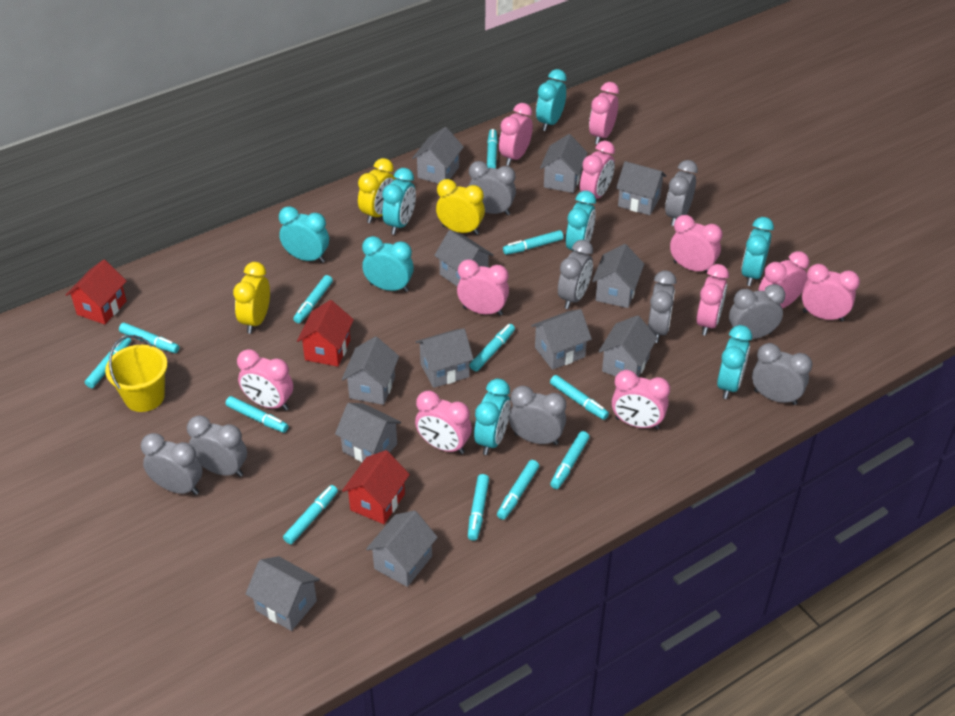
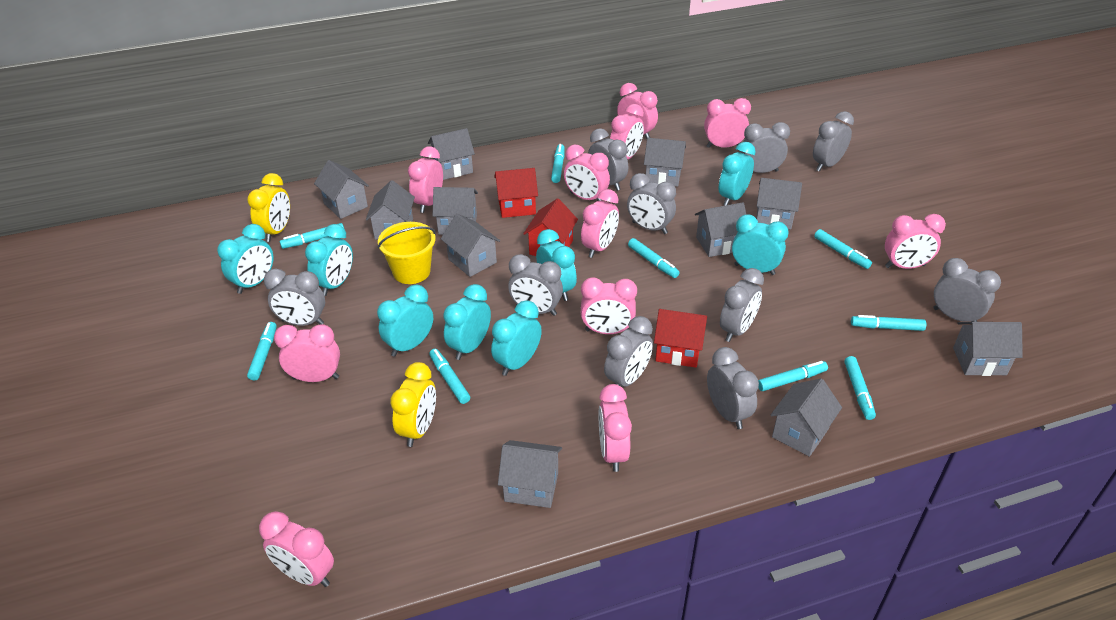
grey clock: [141,433,203,495] [187,416,247,477] [469,161,516,215] [509,386,566,445] [558,240,593,309] [648,270,676,343] [665,160,698,226] [729,284,785,339] [752,343,812,405] = 9 -> [264,268,325,326] [508,254,563,316] [588,128,628,191] [604,316,653,387] [627,173,676,234] [707,347,759,429] [720,268,764,342] [741,122,790,173] [813,111,854,172] [933,258,1001,322] = 10
grey house: [246,556,320,631] [335,403,401,462] [342,337,399,405] [366,510,438,587] [412,127,464,184] [416,328,474,388] [434,230,493,286] [531,309,592,370] [540,134,587,193] [592,244,644,308] [598,315,657,377] [616,161,666,215] = 12 -> [314,160,369,219] [366,180,415,239] [428,128,475,180] [433,187,478,235] [441,214,500,277] [498,440,562,508] [644,138,686,187] [695,202,747,257] [756,178,802,229] [771,378,842,457] [953,322,1023,376] = 11
turquoise marker: [85,336,131,388] [119,322,179,353] [226,396,288,433] [283,485,338,544] [293,275,333,323] [468,474,489,541] [470,324,515,371] [487,129,498,169] [497,460,539,520] [503,230,564,255] [550,375,609,420] [550,431,590,489] = 12 -> [247,322,277,381] [280,223,344,249] [429,349,470,404] [551,144,565,183] [628,238,680,278] [758,361,828,391] [814,229,872,269] [844,356,876,420] [851,315,926,331] = 9
yellow clock: [233,262,270,334] [358,158,395,224] [436,179,485,235] = 3 -> [247,173,290,242] [390,362,436,447] = 2

